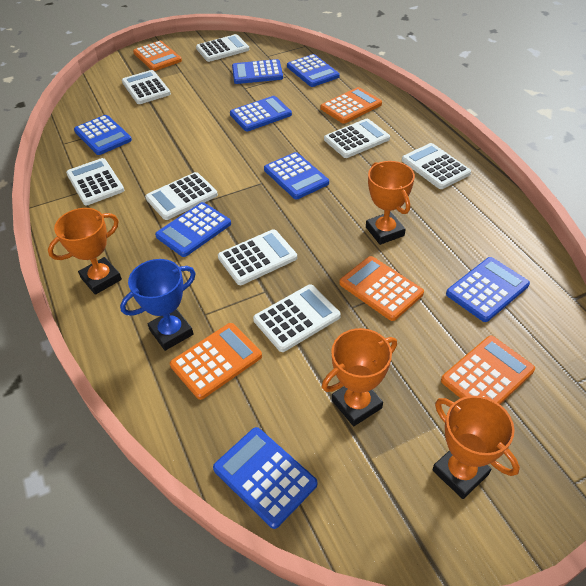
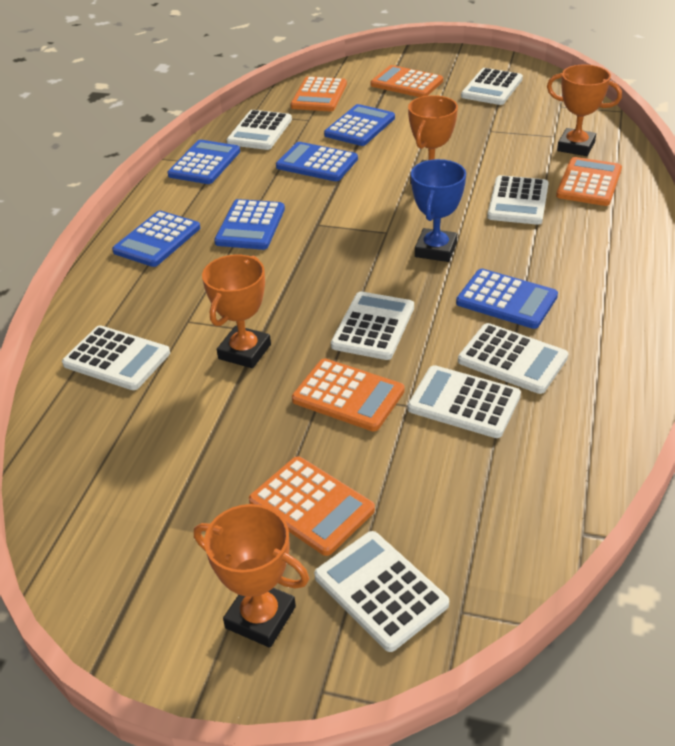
blue calculator: [74,115,132,155] [155,202,231,257] [213,427,317,529] [230,96,292,131] [232,59,283,84] [264,152,329,199] [287,54,340,87] [446,257,530,322] = 8 -> [112,211,200,267] [168,140,240,184] [214,199,285,250] [276,142,358,181] [324,104,395,146] [456,269,558,329] = 6

